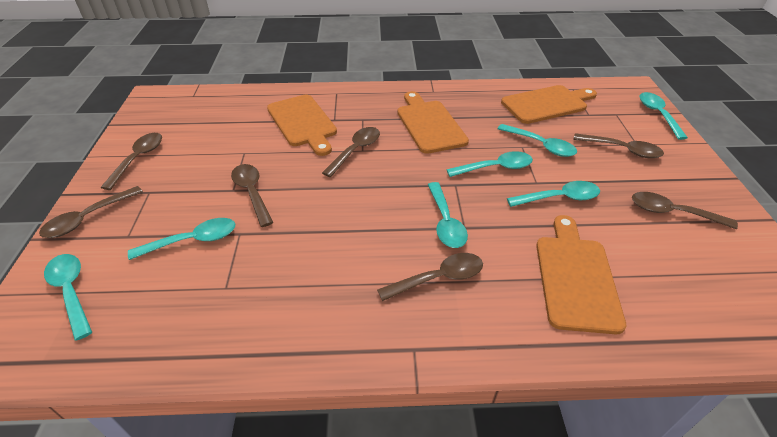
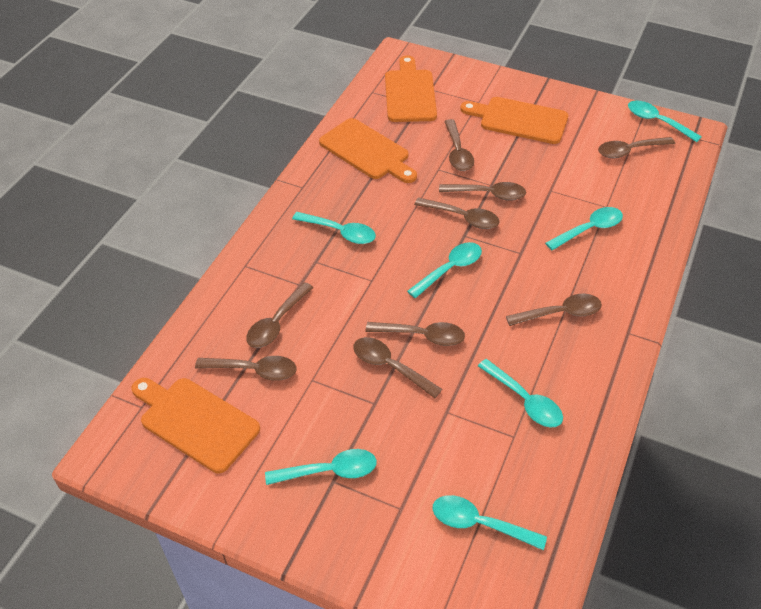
brown spoon: [39,186,143,238] [101,133,162,190] [231,164,274,227] [322,127,380,177] [377,253,483,301] [573,133,664,158] [632,192,738,229] = 7 -> [195,356,297,381] [246,282,314,348] [353,337,442,398] [366,322,465,346] [414,197,500,229] [439,182,526,201] [444,119,474,171] [506,294,602,326] [598,137,675,158] = 9

